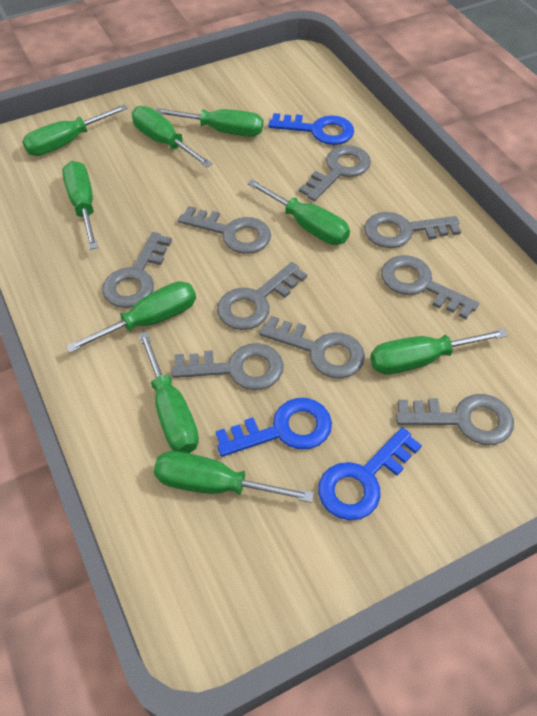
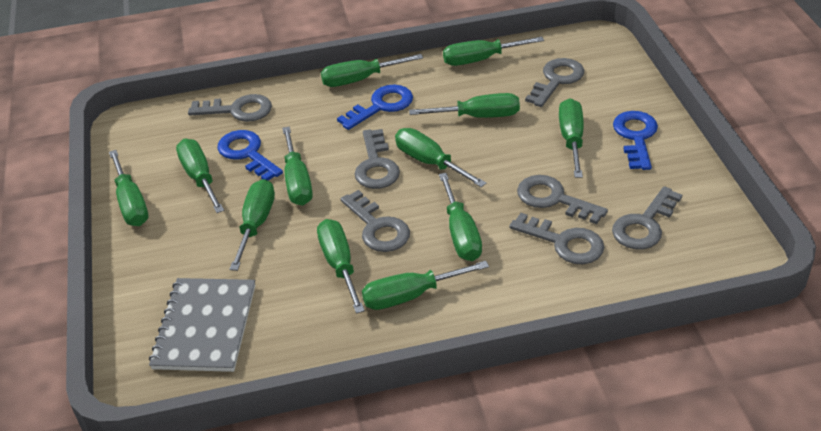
green screwdriver: [22,104,128,156] [62,161,98,250] [66,281,196,353] [132,106,212,168] [138,332,199,453] [154,451,314,503] [156,108,263,137] [247,179,350,245] [370,328,508,374] = 9 -> [109,150,148,226] [176,139,224,213] [229,179,275,271] [282,126,313,206] [317,219,365,314] [321,54,423,87] [362,261,489,310] [395,128,486,187] [409,93,520,118] [439,173,482,261] [443,37,544,66] [559,98,584,178] = 12
grey key: [102,232,172,308] [172,343,284,390] [178,206,271,254] [217,262,307,330] [259,316,365,378] [299,145,371,201] [364,212,461,248] [381,255,479,319] [396,394,514,445] = 9 -> [188,94,272,122] [340,190,410,252] [355,129,400,189] [509,213,604,264] [517,175,608,224] [525,58,584,107] [612,186,682,249] = 7
grey notebook: none = 0 -> [149,278,255,372] = 1

